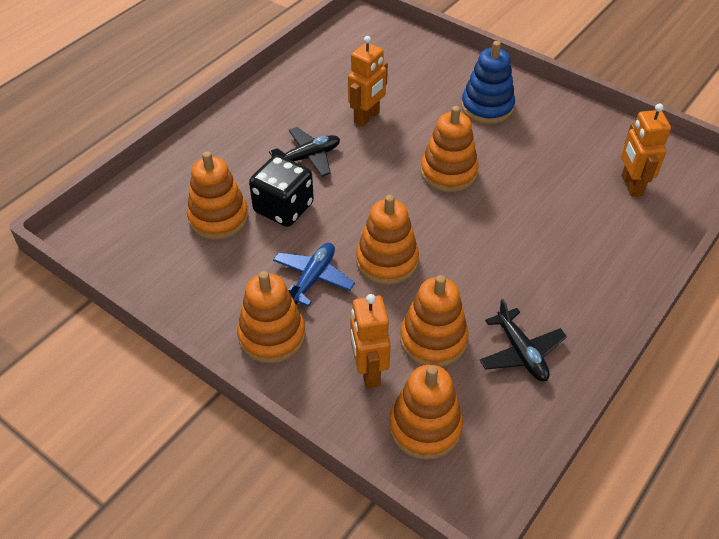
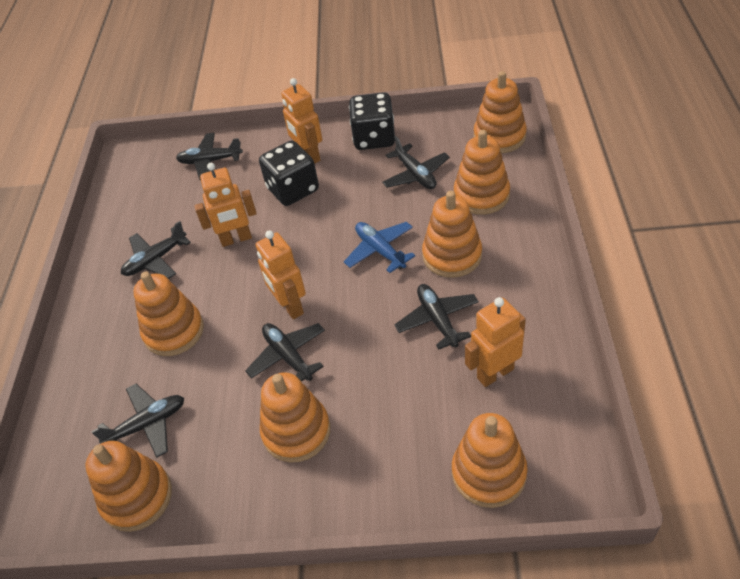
black dice: [249,155,314,227] = 1 -> [259,141,319,206] [349,92,395,150] = 2
black plane: [269,127,340,176] [480,299,567,381] = 2 -> [91,384,184,458] [121,221,191,279] [176,133,243,180] [245,323,325,382] [382,136,450,189] [394,284,479,350] = 6
blue stacking toy: [461,41,515,124] = 1 -> none = 0
orange robot: [348,36,388,127] [350,294,391,389] [621,104,671,197] = 3 -> [195,163,257,247] [256,230,306,319] [281,78,322,164] [465,297,526,387] = 4
orange stacking toy: [187,151,249,240] [237,271,306,363] [356,195,419,285] [389,365,463,460] [400,275,469,367] [421,106,478,192] = 6 -> [85,441,172,532] [134,271,204,356] [260,372,330,463] [422,191,482,278] [452,413,528,508] [454,130,510,215] [474,71,527,153] = 7

